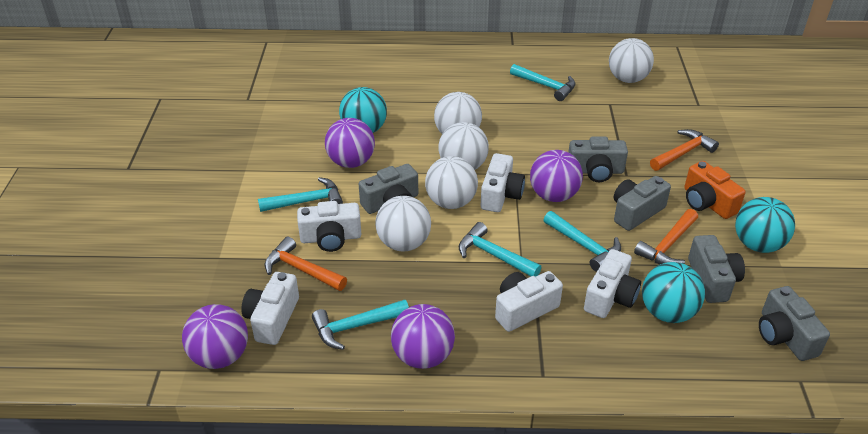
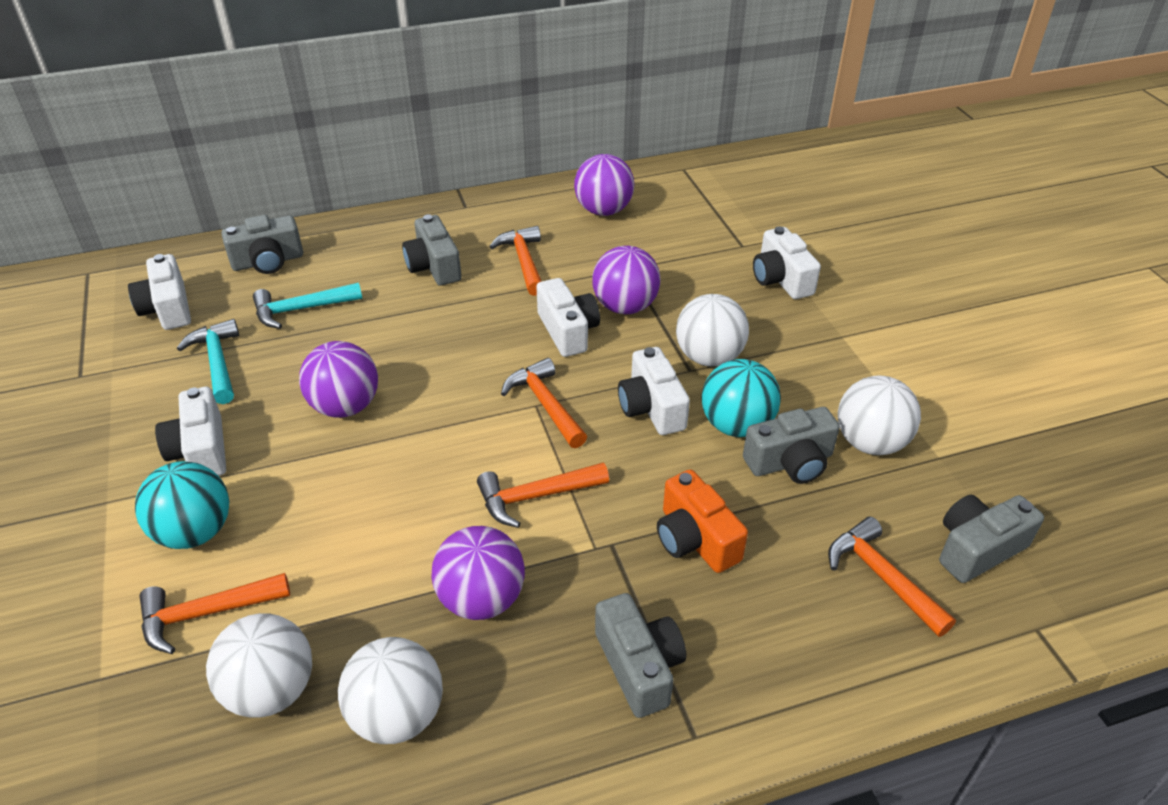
orange hammer: [265,236,347,291] [634,209,698,264] [650,129,719,171] = 3 -> [140,573,290,654] [477,463,609,528] [489,226,542,296] [501,358,587,448] [828,517,956,637] = 5
turquoise ball: [339,87,387,133] [642,262,705,323] [735,197,795,253] = 3 -> [135,461,229,549] [702,359,781,437] = 2
turquoise hammer: [258,177,343,212] [312,300,409,350] [459,222,542,277] [510,64,576,101] [544,211,621,272] = 5 -> [177,319,239,404] [253,283,362,329] = 2
white ball: [375,196,431,251] [425,156,478,209] [434,92,482,134] [438,122,489,170] [609,38,654,83] = 5 -> [206,613,312,718] [338,637,443,744] [676,294,749,367] [838,375,921,455] = 4

